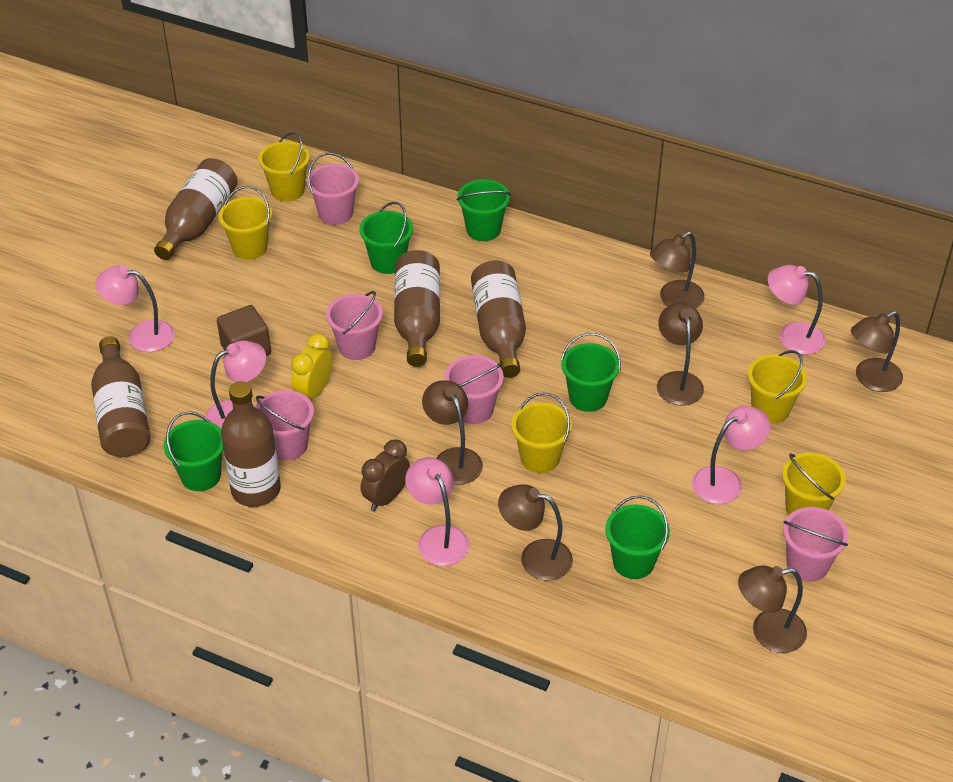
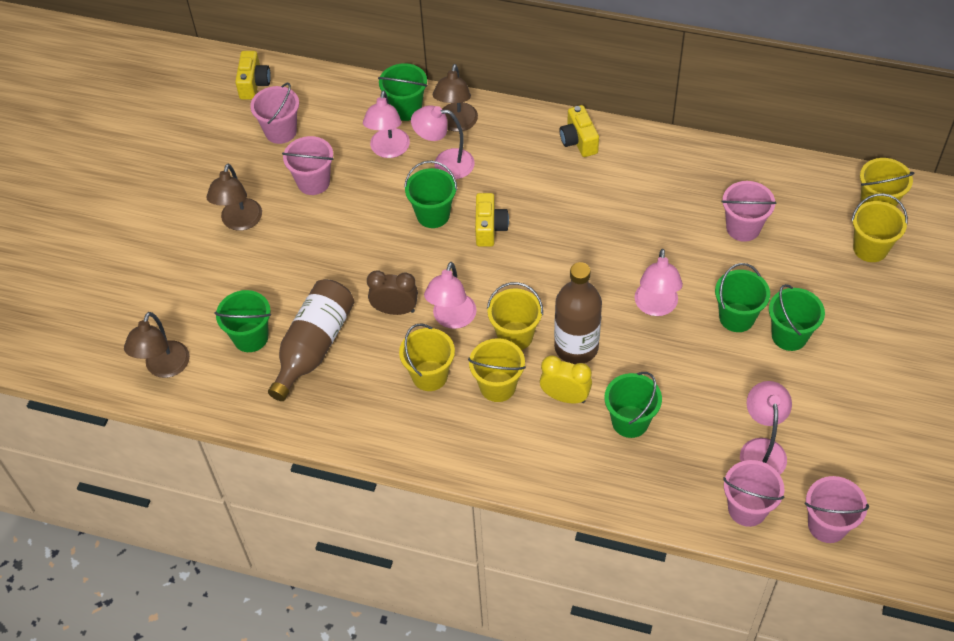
brown bottle: [91,337,151,457] [154,158,238,260] [221,381,281,507] [394,250,440,367] [471,260,526,378] = 5 -> [268,279,354,401] [554,262,602,364] = 2
brown cube: [217,305,271,356] = 1 -> none = 0
brown lamp: [422,380,483,485] [498,484,573,581] [650,232,705,308] [657,303,704,406] [738,565,807,653] [851,311,903,392] = 6 -> [124,312,190,378] [206,164,262,231] [433,64,478,132] = 3
green bucket: [164,411,223,491] [359,202,413,274] [457,179,511,241] [561,333,621,412] [605,495,670,579] = 5 -> [214,290,271,352] [378,63,427,121] [404,160,457,228] [604,372,662,438] [715,263,770,332] [769,284,825,351] = 6
yellow camera: none = 0 -> [235,51,271,100] [475,193,509,247] [560,105,599,157] = 3

